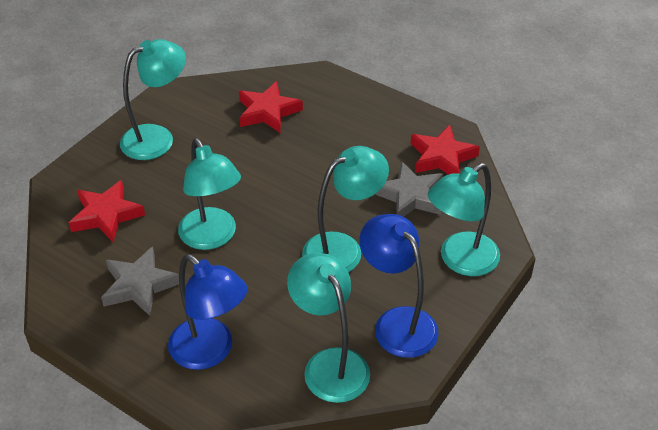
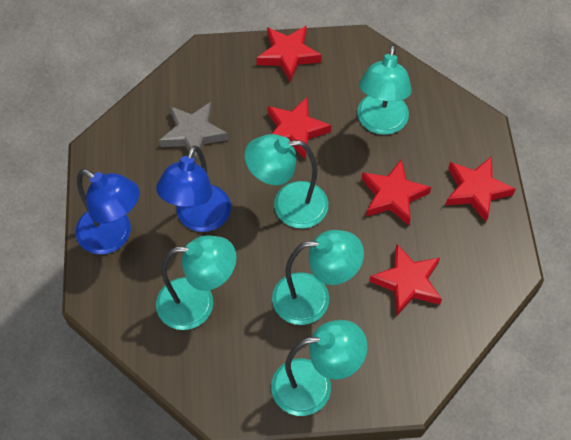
grey star: [101,246,179,316] [375,161,443,217] = 2 -> [159,102,228,164] = 1
red star: [69,180,145,242] [239,81,303,133] [411,125,480,175] = 3 -> [256,25,322,83] [267,97,331,160] [361,159,431,225] [369,244,442,315] [445,156,516,222] = 5

